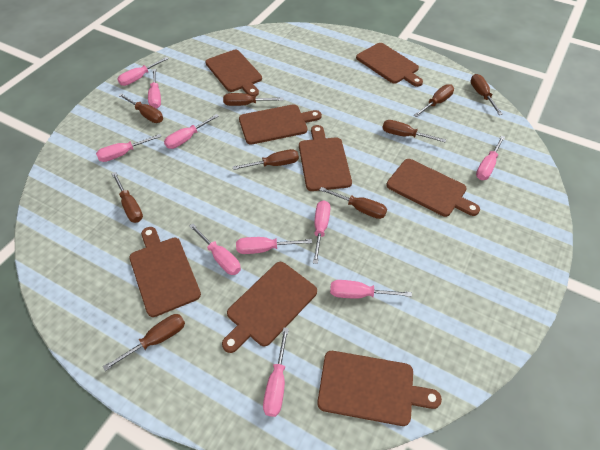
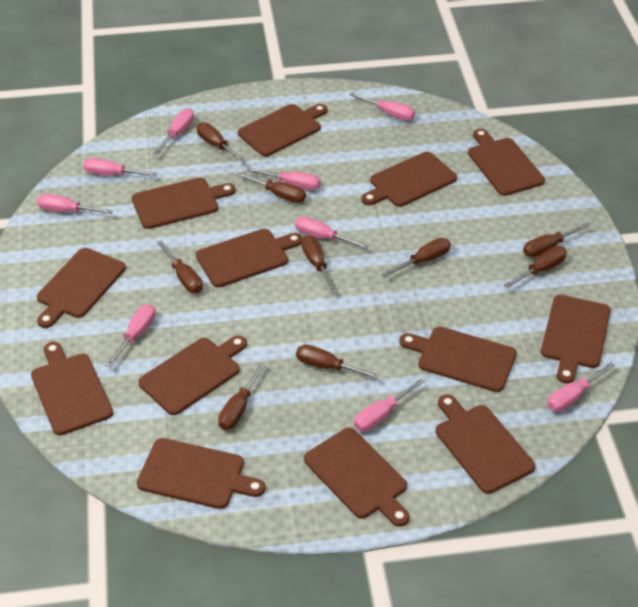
brown cutting board: [129,227,201,317] [205,50,262,96] [222,262,317,353] [239,104,322,145] [299,125,352,191] [317,351,442,426] [356,43,423,87] [386,159,480,217] = 8 -> [31,342,113,435] [37,248,126,328] [132,178,236,229] [137,438,265,509] [138,335,247,415] [196,229,303,287] [238,104,327,157] [304,428,410,527] [361,152,457,207] [399,326,517,392] [436,394,535,494] [468,129,545,196] [541,295,611,384] = 13
pink screwdriver: [96,134,162,162] [117,57,169,86] [148,69,161,109] [164,114,219,149] [189,224,241,275] [236,237,312,254] [263,328,289,417] [313,200,330,264] [330,280,412,298] [476,136,505,180] = 10 -> [37,194,113,214] [83,158,157,177] [106,304,156,367] [153,108,194,155] [246,168,320,190] [295,217,369,249] [350,92,415,121] [354,378,425,432] [547,362,615,412] = 9

